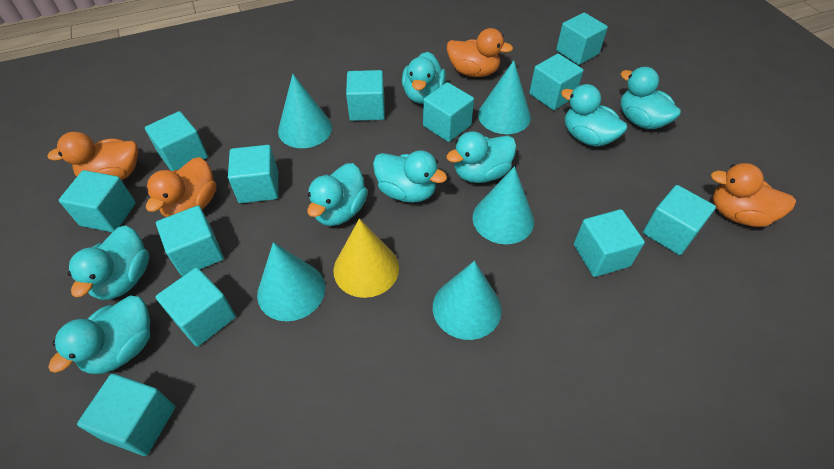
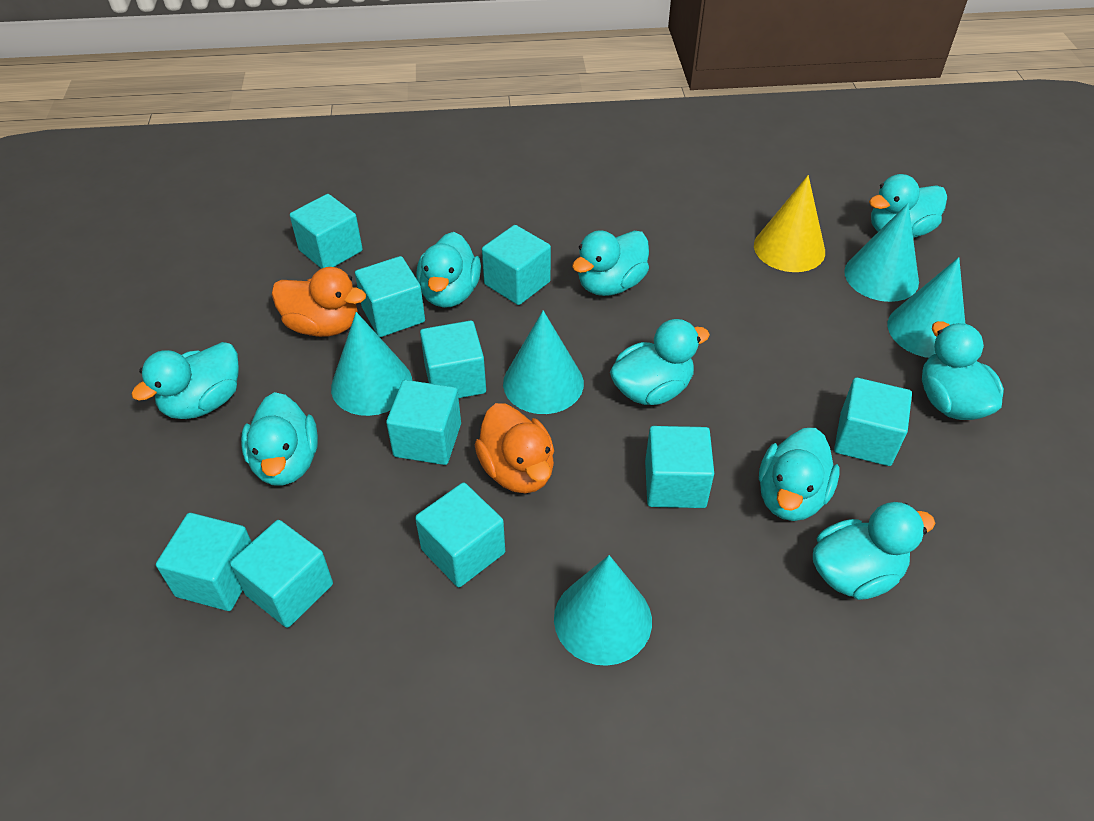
orange duck: [47,132,138,180] [145,157,216,217] [447,28,513,77] [711,163,796,227] = 4 -> [272,267,366,337] [474,403,554,493] = 2
turquoise cube: [59,170,136,232] [77,374,175,456] [145,111,208,171] [156,206,224,276] [156,267,236,347] [228,145,278,203] [346,70,385,121] [423,82,474,142] [529,54,584,110] [556,13,608,65] [574,209,645,277] [643,185,716,255] = 12 -> [156,513,252,611] [230,520,333,628] [290,194,363,269] [355,256,425,337] [386,380,461,465] [415,483,505,587] [420,320,486,398] [482,225,551,305] [645,426,714,508] [834,377,912,466] = 10
turquoise duck: [48,296,150,374] [68,226,149,300] [307,163,368,226] [373,151,447,203] [402,52,446,104] [446,131,517,183] [561,84,627,147] [620,67,681,129] = 8 -> [131,342,239,419] [241,392,318,486] [416,232,481,308] [572,230,649,296] [610,319,710,405] [759,428,840,521] [813,502,935,600] [869,174,947,238] [922,321,1004,420] = 9

